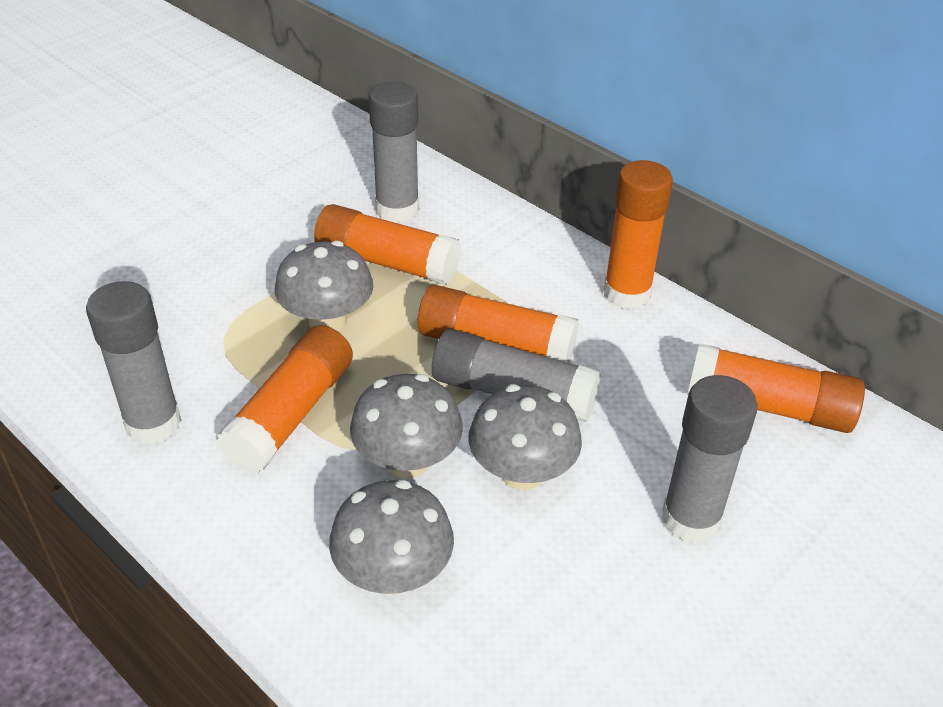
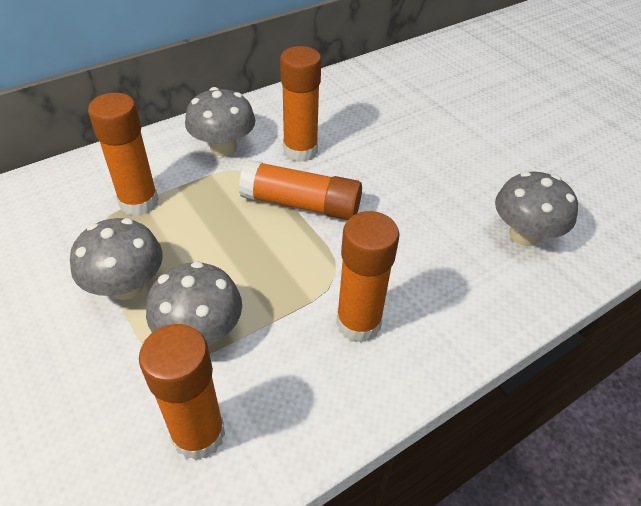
grey glue stick: [86,281,181,444] [369,82,419,223] [432,329,601,422] [662,375,758,544] = 4 -> none = 0

